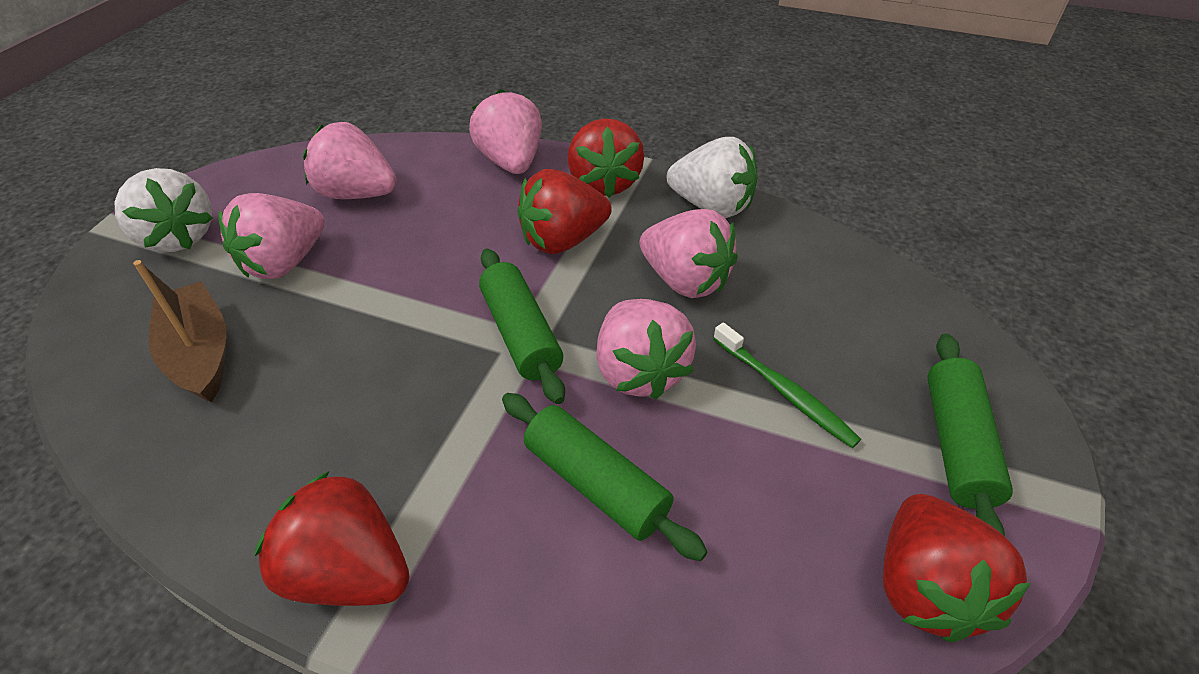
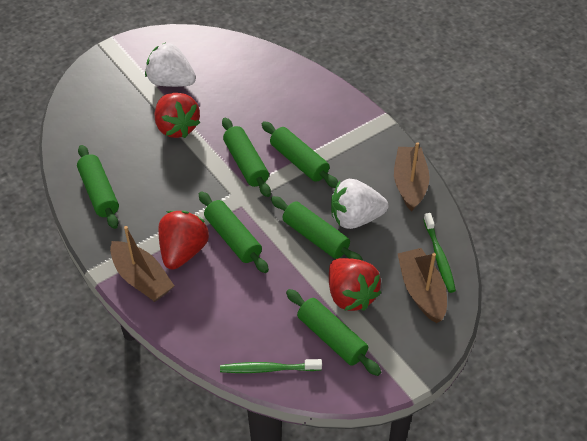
brown boat: [133,260,227,403] = 1 -> [110,226,174,302] [394,142,430,212] [398,248,447,323] = 3
green rolling pin: [479,248,565,404] [502,393,708,561] [927,333,1013,537] = 3 -> [77,145,119,229] [199,192,269,273] [222,118,271,197] [262,121,338,188] [271,196,363,261] [286,289,381,376] = 6
green toothbrush: [713,323,861,448] = 1 -> [220,359,322,373] [423,213,456,293] = 2
pink strawberry: [218,193,325,279] [303,122,397,199] [469,89,542,174] [596,299,696,399] [639,209,738,298] = 5 -> none = 0
red strawberry: [255,471,410,606] [517,169,612,254] [568,118,644,198] [883,494,1031,642] = 4 -> [155,93,200,138] [158,211,209,270] [329,258,381,311] = 3

